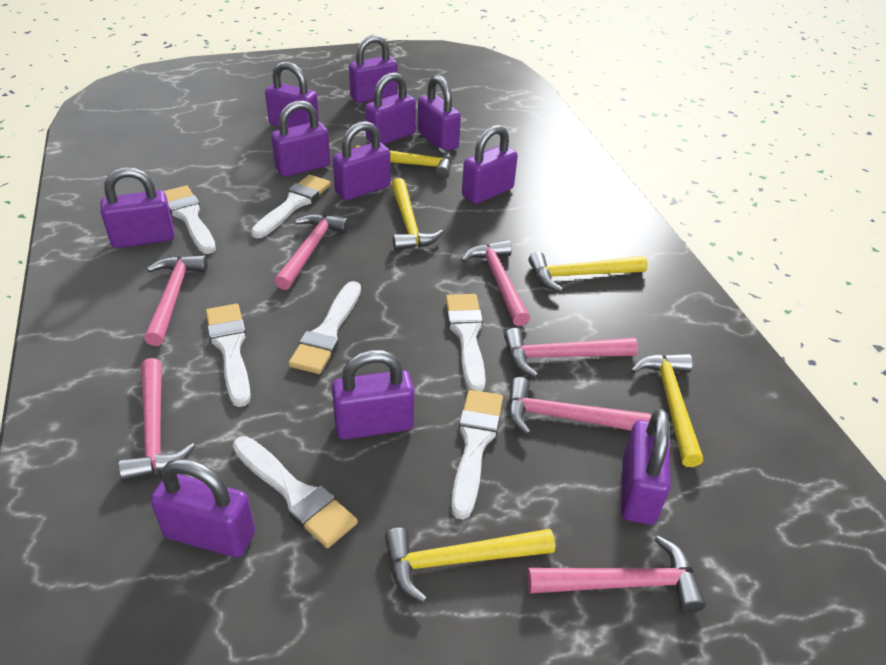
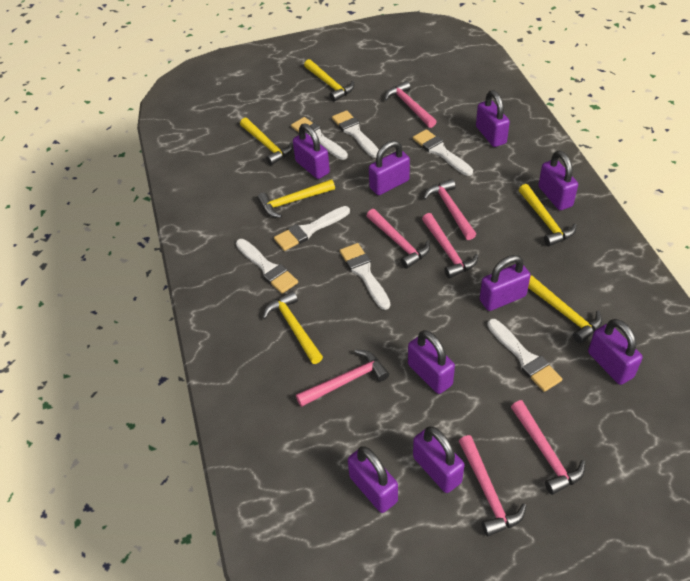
purple padlock: [100,167,174,248] [150,458,255,558] [265,62,319,128] [271,101,330,177] [332,350,414,440] [333,121,391,200] [349,35,398,103] [365,72,416,145] [418,75,461,151] [462,125,518,204] [621,409,671,525] = 11 -> [293,124,330,179] [348,446,398,513] [369,140,410,195] [408,330,455,394] [413,426,464,493] [476,90,510,147] [480,255,531,311] [538,151,578,210] [588,319,643,385] = 9
yellow hammer: [355,145,452,179] [385,528,555,603] [391,178,443,251] [528,252,648,292] [631,354,703,467] = 5 -> [240,118,293,165] [257,179,335,218] [263,291,323,364] [304,59,354,102] [519,184,577,246] [528,275,602,344] = 6

